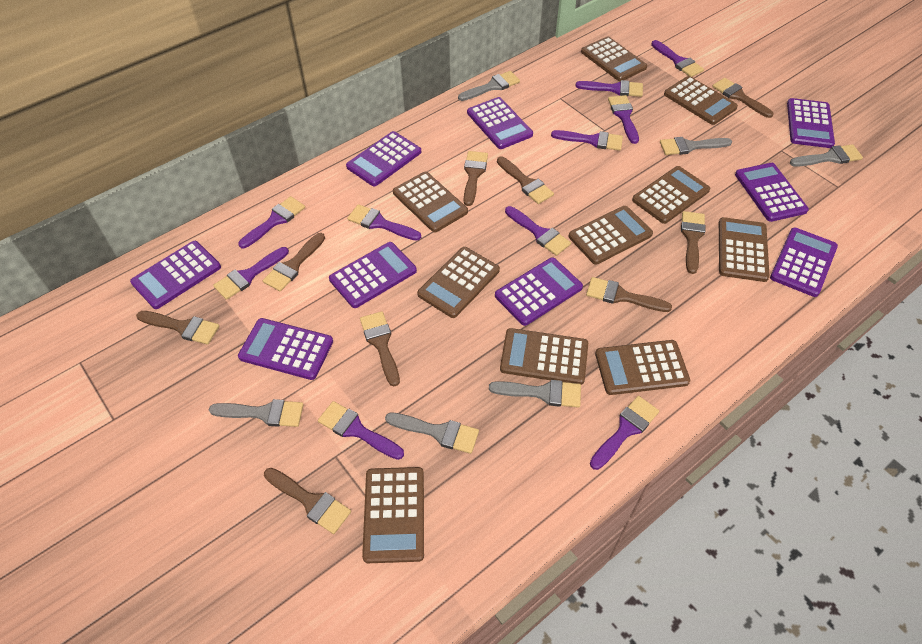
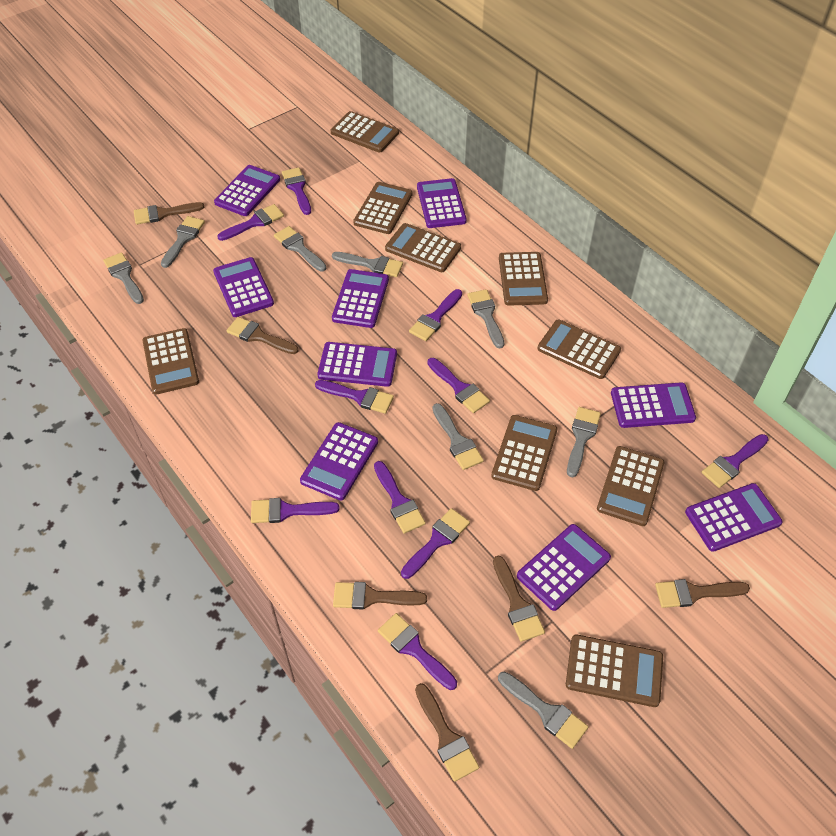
brown brush: [136,311,219,345] [263,233,325,292] [264,468,351,534] [360,311,400,386] [464,151,488,206] [497,157,554,204] [586,277,672,312] [681,211,705,274] [712,78,774,118] = 9 -> [134,202,205,224] [226,317,299,354] [333,582,427,609] [415,683,479,782] [493,555,545,642] [655,579,750,608] = 6
brown calculator: [362,467,424,563] [393,172,468,232] [417,247,500,318] [500,328,588,385] [569,206,653,265] [581,36,647,81] [595,340,690,395] [632,166,710,224] [664,76,738,125] [719,217,770,282] = 10 -> [142,328,199,395] [331,111,399,153] [353,182,413,234] [385,223,461,272] [491,415,557,491] [499,252,548,306] [537,320,621,379] [566,634,663,707] [597,446,664,526] = 9
grey brush: [209,399,304,427] [385,412,479,454] [458,71,520,101] [489,380,581,408] [660,137,732,155] [790,144,863,167] = 6 -> [103,252,144,304] [161,216,205,268] [274,226,326,272] [332,252,403,277] [432,403,484,470] [467,289,504,349] [498,672,588,749] [567,407,601,478] = 8

